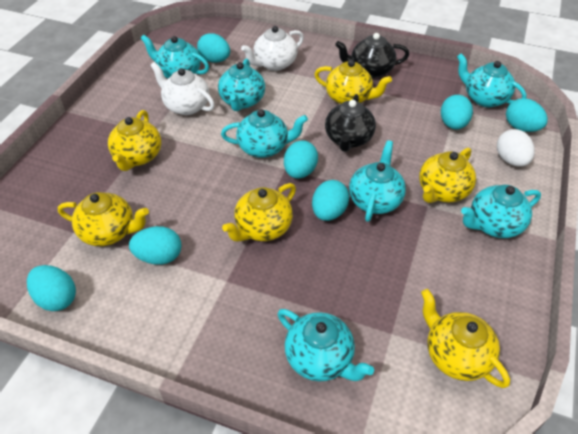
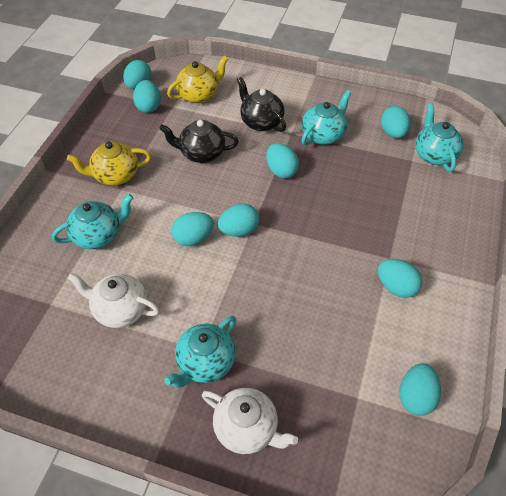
turquoise egg: [27,265,76,311] [129,226,182,265] [197,33,230,63] [284,140,318,179] [312,180,350,221] [441,95,473,129] [506,98,548,132] = 7 -> [123,60,152,90] [133,80,161,113] [171,212,214,246] [218,203,259,237] [266,143,299,178] [378,259,422,298] [381,106,411,138] [399,363,441,416] = 8
turquoise teapot: [140,35,209,78] [218,59,265,111] [221,109,308,158] [277,309,374,381] [349,140,406,222] [457,53,527,107] [461,185,541,238] = 7 -> [52,194,133,249] [164,316,236,388] [302,90,351,145] [415,104,464,172] = 4
white egg: [497,129,535,167] = 1 -> none = 0
yellow teapot: [58,192,149,246] [108,110,161,171] [222,183,296,241] [314,60,392,104] [419,148,476,203] [421,289,510,388] = 6 -> [67,141,151,186] [167,56,228,103] = 2

